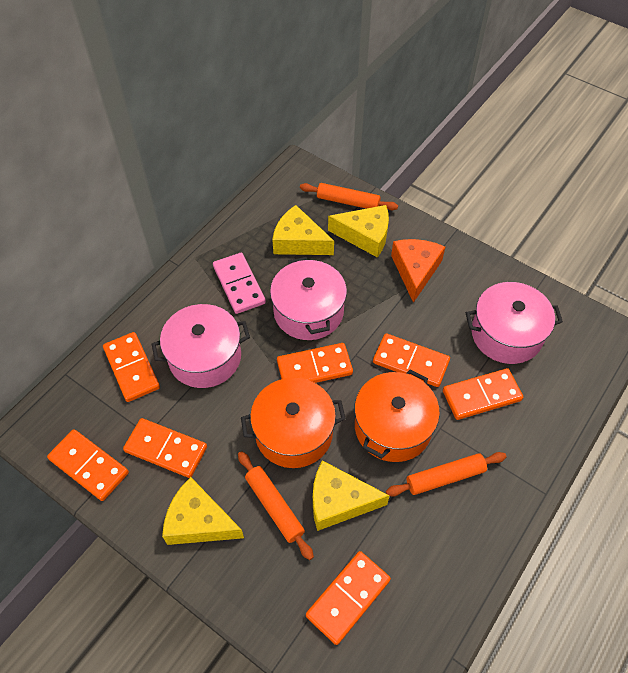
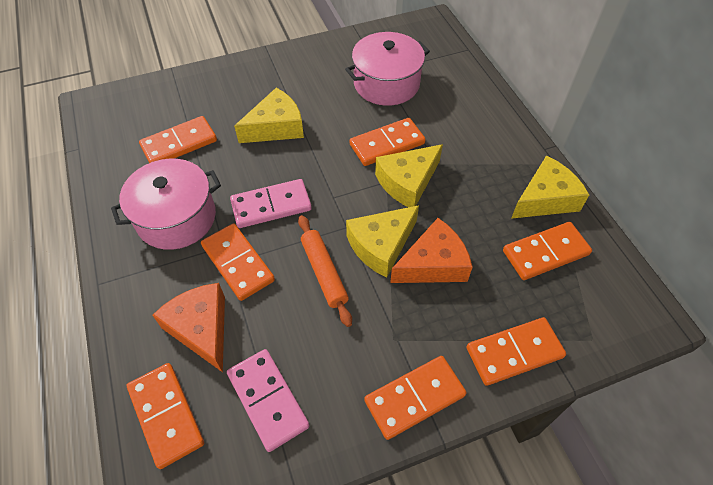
orange cheese: [391,239,445,303] = 1 -> [152,283,225,372] [390,218,473,283] = 2
orange pot: [241,378,346,468] [354,370,440,462] = 2 -> none = 0
orange rolling pin: [238,451,314,560] [300,183,398,210] [386,452,507,497] = 3 -> [298,215,352,327] = 1
pink domino: [213,253,266,314] = 1 -> [227,349,310,452] [230,179,312,228] = 2
pink pot: [152,304,250,388] [270,257,347,340] [466,282,563,364] = 3 -> [111,159,221,250] [345,32,430,106] = 2

